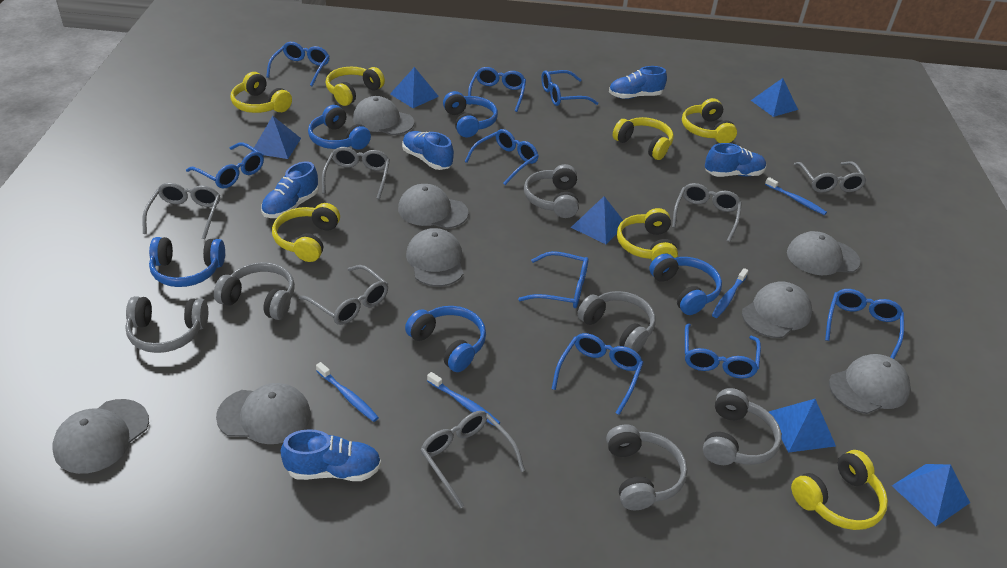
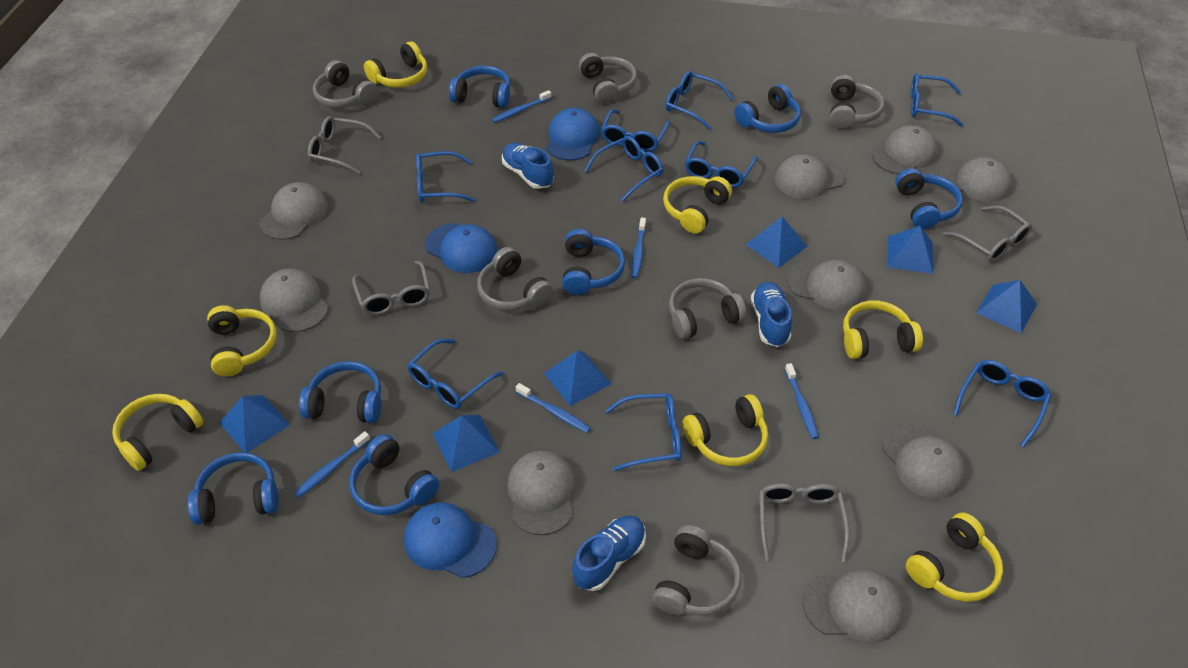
blue cap: none = 0 -> [404,502,497,578] [425,223,497,273] [546,108,600,161] = 3
blue headphones: [149,237,225,287] [308,105,371,150] [405,306,486,372] [443,91,498,137] [649,253,722,315] = 5 -> [188,452,279,525] [299,361,381,423] [349,434,439,515] [449,66,511,108] [562,229,625,295] [734,84,801,133] [895,168,963,229] = 7
blue shoe: [261,162,319,218] [281,429,381,481] [402,131,454,170] [609,66,667,99] [705,143,766,177] = 5 -> [502,143,554,189] [572,516,646,591] [751,282,792,347] = 3
blue toothbrush: [316,362,379,422] [427,372,500,426] [712,268,748,318] [765,177,827,215] = 4 -> [294,431,370,498] [492,90,551,123] [516,383,591,433] [631,217,646,278] [785,363,819,439] = 5
grey cap: [53,399,149,474] [216,383,311,444] [353,96,414,135] [398,184,468,229] [406,228,463,286] [742,282,812,338] [787,231,860,275] [829,354,911,414] = 8 -> [260,182,328,240] [260,269,329,332] [507,450,576,535] [775,154,845,199] [787,260,866,311] [802,569,904,643] [872,125,938,174] [882,423,966,499] [938,157,1012,202] = 9
grey glasses: [142,183,220,239] [299,265,388,325] [322,147,390,199] [420,411,525,508] [672,183,742,242] [794,162,867,193] = 6 -> [308,116,381,174] [352,261,430,315] [759,483,850,562] [943,205,1032,262] = 4

